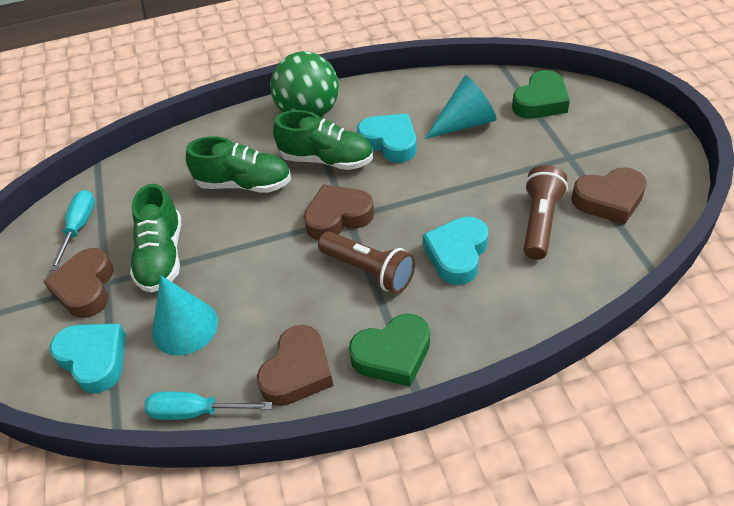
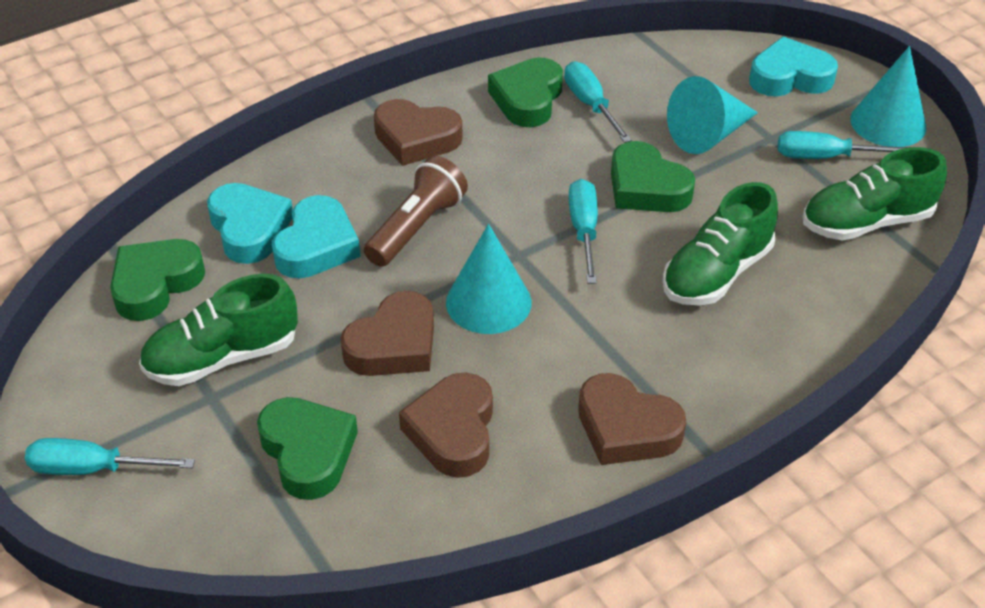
brown flashlight: [318,231,415,294] [524,165,568,260] = 2 -> [364,156,468,267] = 1
green ball: [270,51,339,118] = 1 -> none = 0
green heart: [349,314,430,387] [512,70,570,119] = 2 -> [110,239,205,321] [257,397,358,500] [488,57,563,127] [611,141,695,212] = 4
turquoise cone: [152,276,218,356] [425,75,497,139] = 2 -> [446,224,532,334] [667,76,758,154] [850,46,926,147] = 3
turquoise screwdriver: [50,190,95,271] [144,392,272,420] = 2 -> [25,438,195,475] [564,61,632,143] [568,179,598,284] [778,131,910,159] = 4

